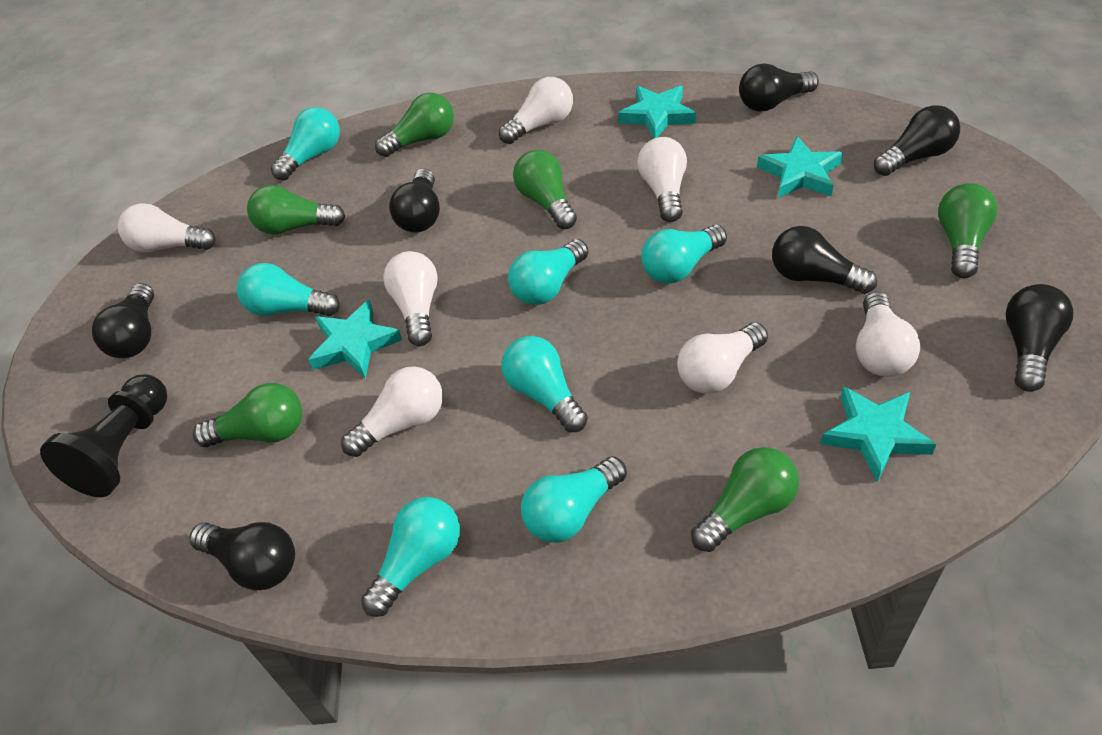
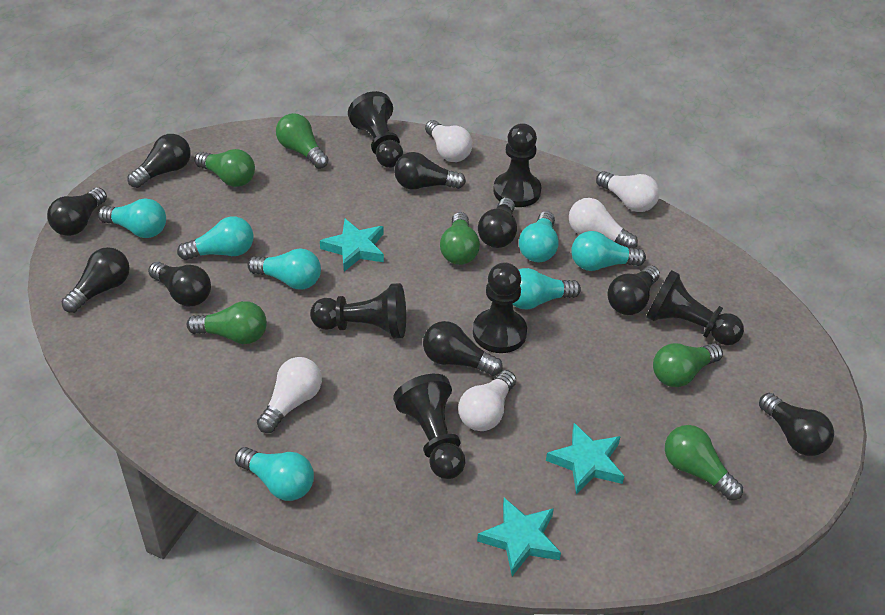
black light bulb: [92,283,154,358] [189,522,295,590] [389,168,440,233] [739,63,819,112] [772,226,877,294] [874,105,960,176] [1005,284,1073,392] = 7 -> [47,187,107,236] [62,247,130,313] [128,134,191,188] [148,262,211,306] [394,152,466,190] [423,321,503,376] [478,198,517,248] [607,265,660,315] [759,393,834,456] = 9
black pawn: [40,374,167,497] = 1 -> [310,283,406,338] [348,91,403,168] [393,374,465,479] [473,262,527,353] [493,123,542,207] [646,270,744,345] = 6
turquoise star: [308,300,402,379] [618,86,696,138] [757,136,843,198] [821,386,937,482] = 4 -> [320,219,384,272] [477,498,561,576] [546,423,624,495] = 3
white light bulb: [118,203,216,253] [341,366,443,457] [383,251,438,346] [499,77,573,144] [637,137,687,222] [677,323,768,394] [856,291,920,377] = 7 -> [257,357,322,433] [425,120,473,162] [458,370,516,431] [569,198,638,249] [596,171,660,212] = 5

